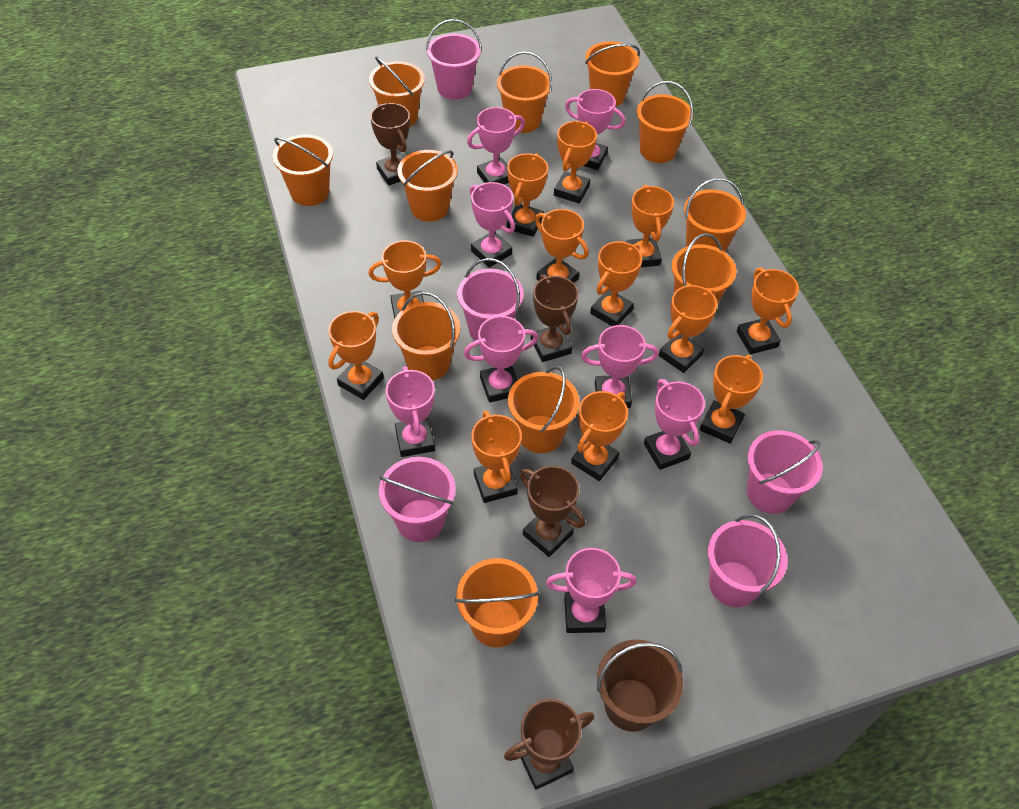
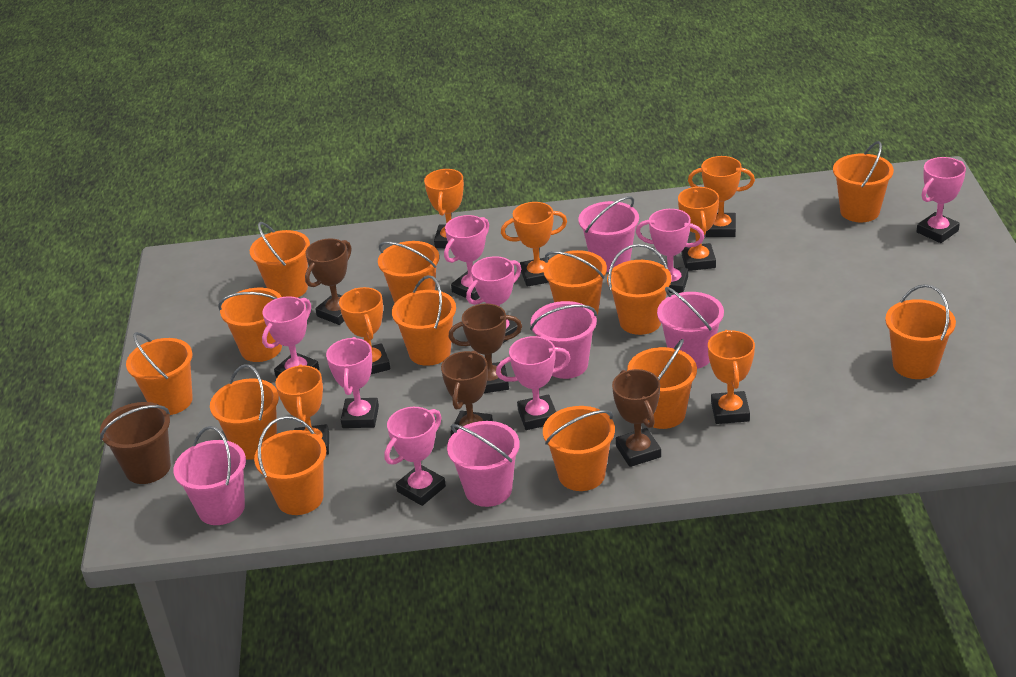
orange bucket: [273,135,333,206] [369,56,425,126] [392,292,460,380] [398,150,458,222] [455,558,539,647] [497,51,552,133] [508,366,579,453] [585,41,640,107] [636,81,693,163] [672,233,737,305] [684,178,746,252] = 11 -> [126,332,193,415] [210,364,279,460] [218,288,282,362] [250,222,310,298] [254,416,326,515] [378,241,439,304] [392,275,456,366] [543,406,615,491] [544,250,607,315] [607,244,671,335] [627,339,697,429] [833,141,894,222] [885,284,956,379] = 13
orange trophy: [328,311,384,400] [369,240,441,319] [471,411,522,503] [507,153,548,237] [535,209,589,283] [554,121,597,204] [571,391,628,481] [590,241,642,326] [626,184,674,267] [659,285,717,373] [700,355,763,444] [737,267,799,354] = 12 -> [275,365,329,455] [339,287,390,374] [424,169,464,248] [501,202,567,287] [678,187,719,271] [688,156,755,237] [708,330,755,424] = 7

